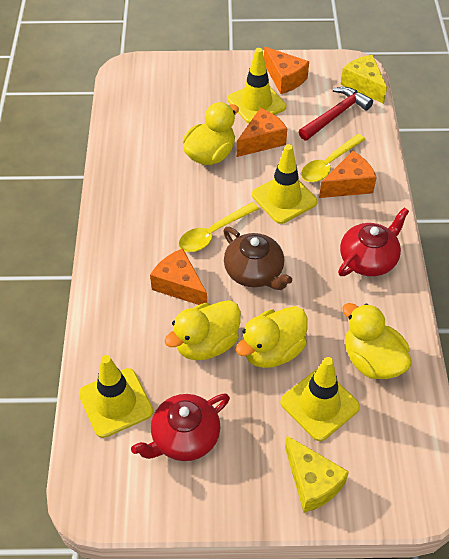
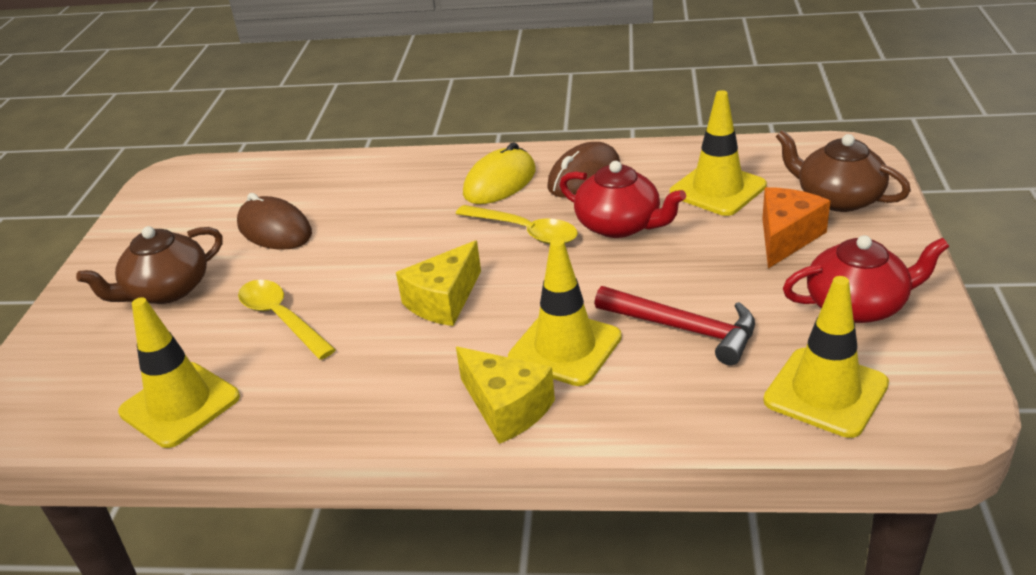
brown mouse: none = 0 -> [237,193,312,250] [547,142,620,198] = 2
brown teapot: [223,227,292,290] = 1 -> [76,226,223,304] [776,130,911,212] = 2
orange cheese: [150,248,207,305] [237,108,287,157] [264,47,309,94] [319,151,377,198] = 4 -> [762,187,830,269] = 1
yellow duck: [165,300,241,360] [183,102,239,165] [236,306,308,368] [342,303,412,379] = 4 -> none = 0
yellow mouse: none = 0 -> [463,142,536,204] = 1

